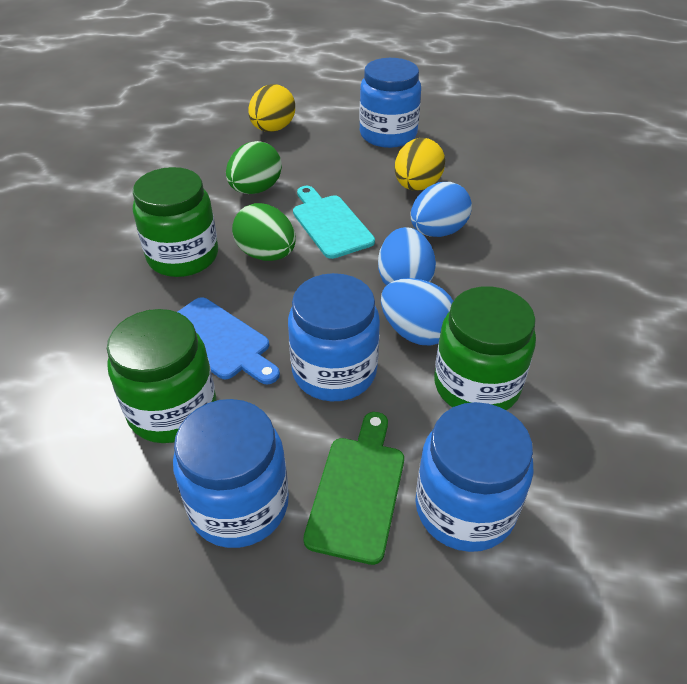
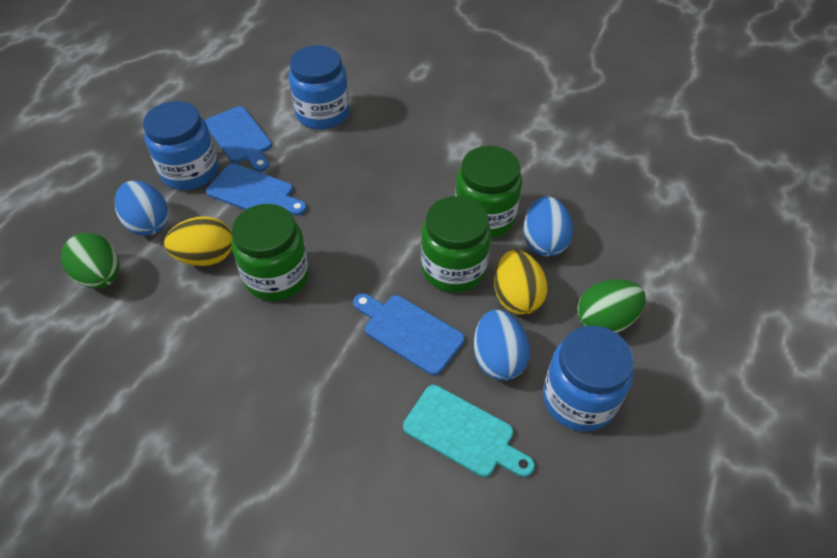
blue cutting board: [177,297,280,384] = 1 -> [205,106,272,172] [206,163,307,215] [353,293,465,376] = 3
blue jar: [173,399,289,548] [288,273,380,401] [359,58,421,148] [415,402,533,552] = 4 -> [143,101,219,190] [289,45,350,129] [543,326,634,432] = 3
green cutting board: [303,412,404,565] = 1 -> none = 0

